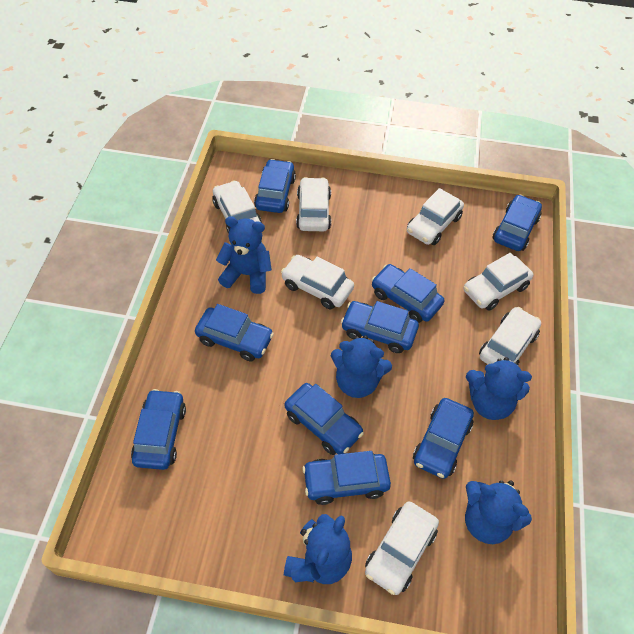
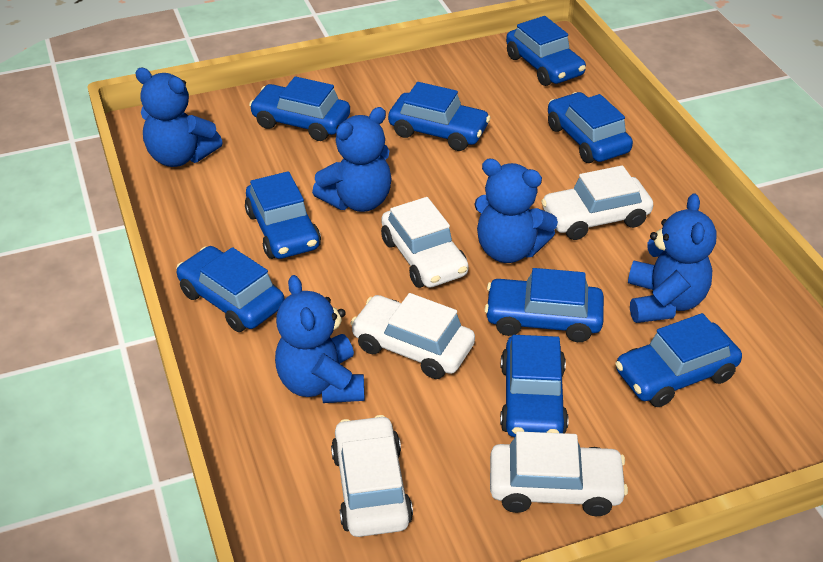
white car: [213,180,262,234] [281,255,354,309] [296,177,331,231] [365,501,439,595] [407,188,464,245] [464,253,533,311] [479,307,541,365] = 7 -> [331,415,413,537] [350,293,475,379] [381,197,469,288] [490,431,628,516] [541,165,653,240] = 5

